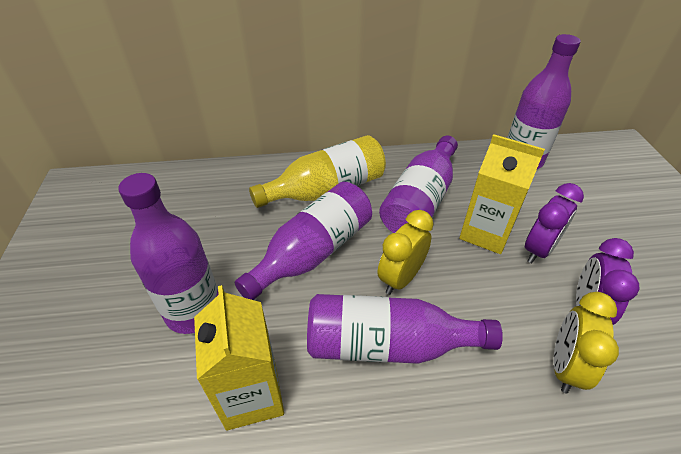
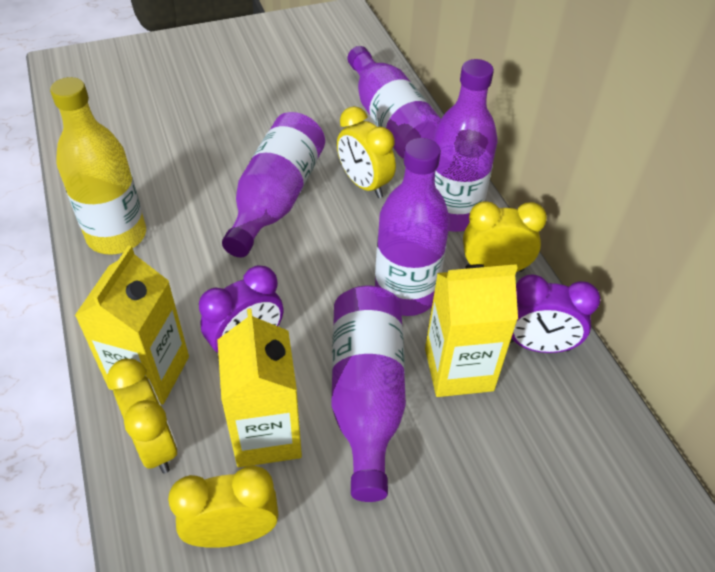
yellow carton: [194,285,284,431] [459,134,545,254] = 2 -> [75,245,189,404] [217,308,302,467] [425,264,518,397] = 3
yellow clock: [378,210,433,295] [554,292,619,394] = 2 -> [107,359,177,474] [168,465,278,548] [337,106,396,198] [463,201,547,272] = 4

